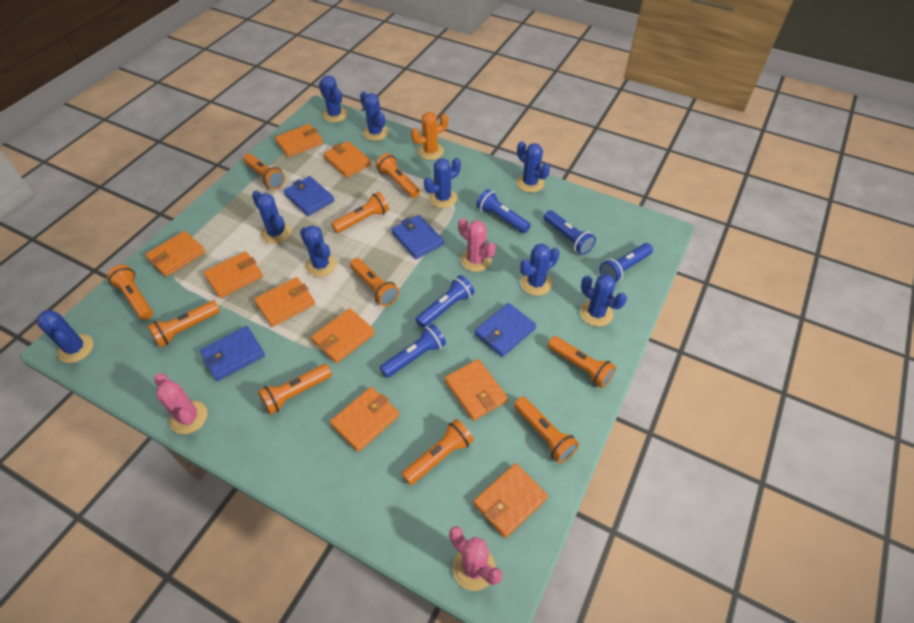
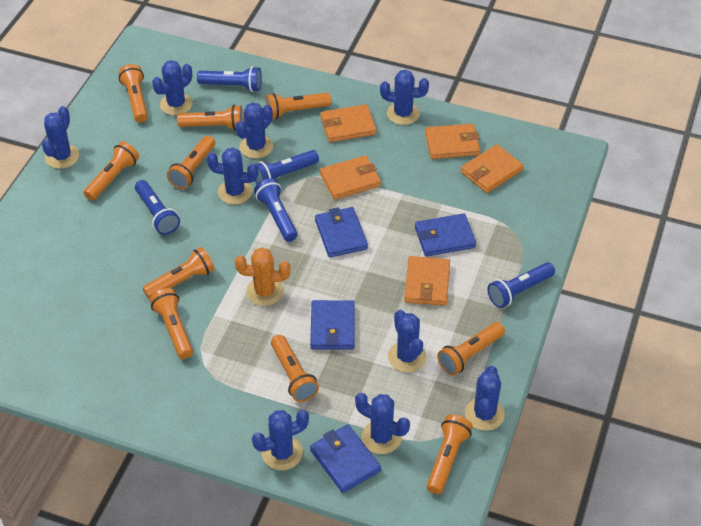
orange wallet: [145,231,205,277] [203,251,263,298] [254,277,315,327] [275,124,323,157] [311,308,375,363] [323,141,371,178] [330,387,399,452] [445,359,508,421] [473,463,548,538] = 9 -> [320,104,376,142] [320,155,381,200] [404,256,450,306] [425,124,480,159] [461,144,524,193] = 5
pink cactus: [154,374,208,434] [449,526,502,591] [458,218,496,272] = 3 -> none = 0

